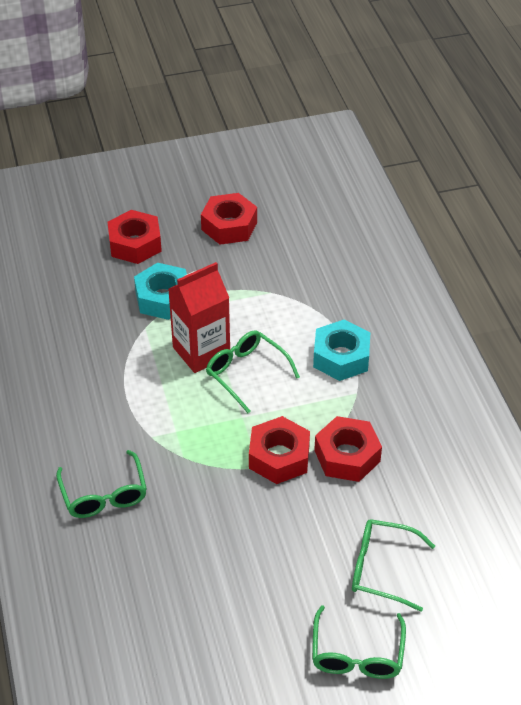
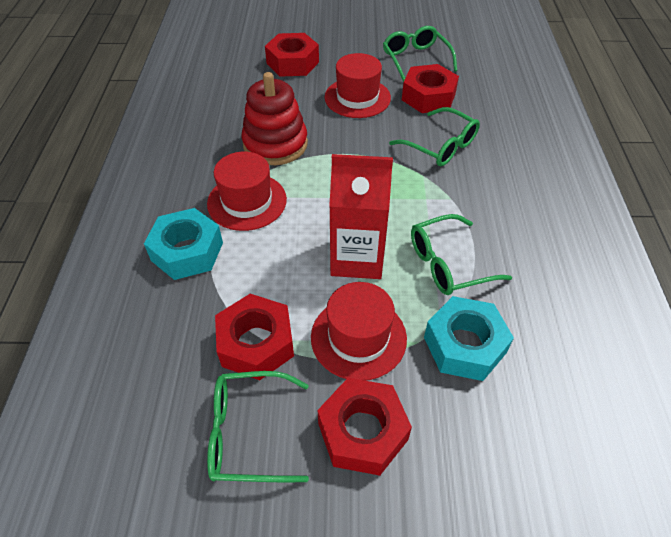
red hat: none = 0 -> [207,152,287,231] [311,282,407,381] [325,53,391,118] = 3
red stacking toy: none = 0 -> [241,72,308,165] = 1

